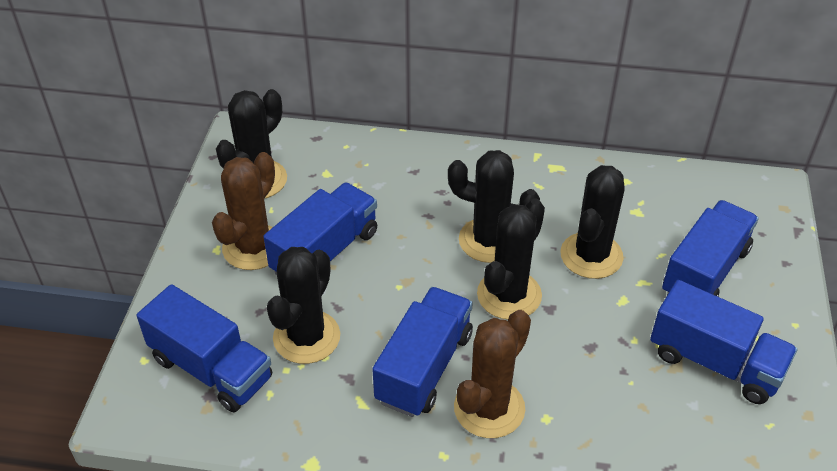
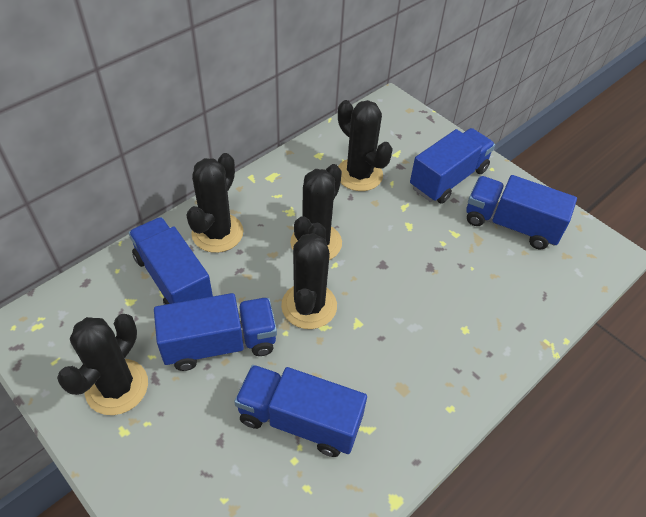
brown cactus: [212,152,275,270] [454,310,531,438] = 2 -> none = 0

